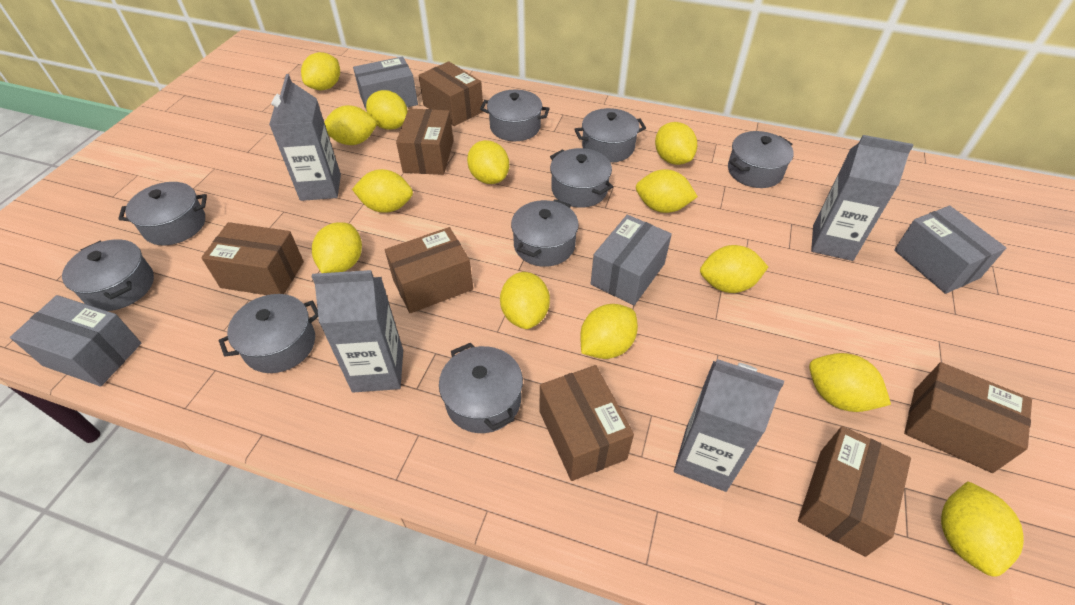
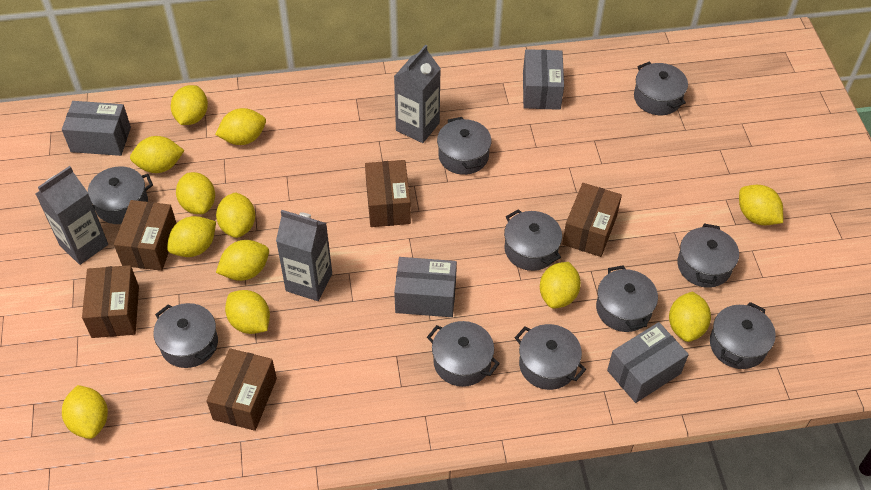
brown box: [201,222,304,295] [385,227,473,313] [396,109,453,175] [418,61,483,126] [540,365,634,481] [798,426,911,557] [904,362,1032,473] = 7 -> [82,265,139,338] [114,200,177,271] [206,348,277,431] [365,160,411,227] [562,183,622,257] = 5
grey carton: [269,74,341,201] [312,270,403,393] [674,359,784,492] [811,135,913,261] = 4 -> [36,166,108,265] [276,210,332,301] [394,45,441,143] = 3
grey pot: [62,239,154,311] [118,182,207,245] [219,294,318,373] [439,343,523,433] [480,90,550,141] [511,199,579,267] [550,148,613,208] [574,108,646,163] [728,131,794,188] = 9 -> [88,166,153,224] [153,303,218,368] [427,321,500,387] [437,117,491,175] [504,209,562,271] [514,324,586,390] [596,265,658,332] [634,62,688,115] [677,224,739,288] [710,302,776,369] = 10
yellow lemon: [301,52,340,90] [312,222,362,273] [324,105,377,145] [352,169,413,213] [366,90,408,130] [467,140,509,184] [500,272,550,329] [580,304,638,359] [636,169,698,213] [655,122,697,165] [700,245,768,293] [809,353,891,412] [941,481,1024,577] = 13 -> [62,385,108,439] [130,136,185,173] [167,216,216,257] [171,85,208,125] [176,172,215,214] [215,108,266,145] [216,192,255,238] [216,240,269,281] [225,290,270,334] [540,262,581,309] [669,291,711,342] [739,185,783,225] = 12

